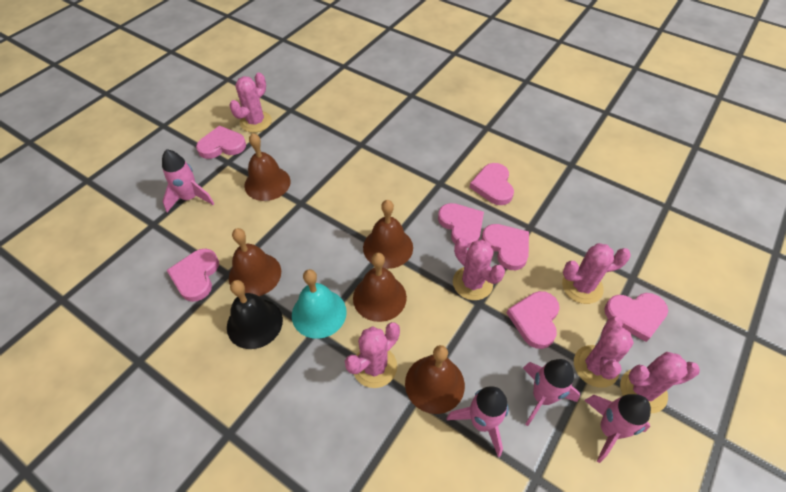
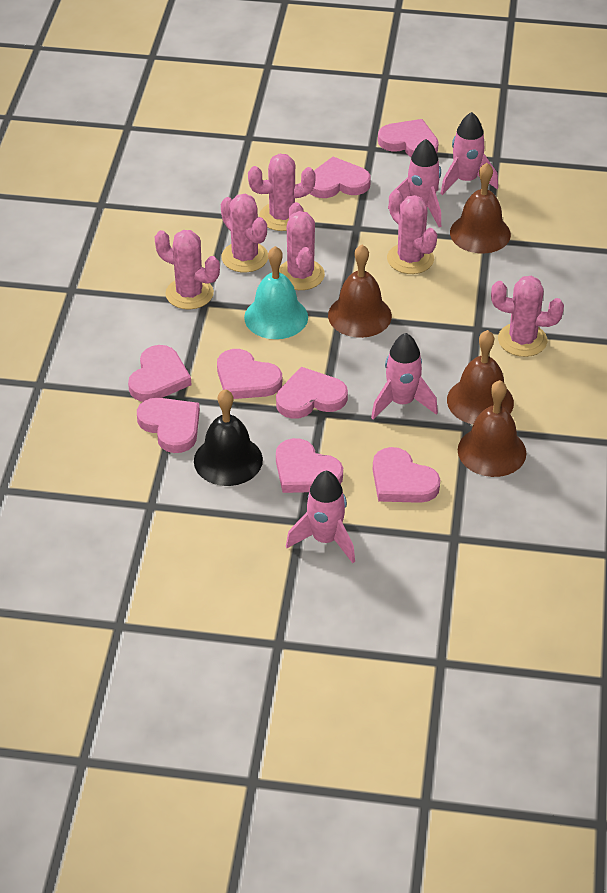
brown bell: [229,228,281,296] [244,133,291,201] [353,253,407,322] [363,200,413,269] [405,345,465,414] = 5 -> [328,245,392,338] [447,330,514,424] [450,163,511,253] [458,380,527,477] = 4
pink heart: [167,249,219,302] [196,125,246,159] [438,203,484,248] [470,163,514,205] [482,224,529,270] [507,291,560,349] [604,293,668,342] = 7 -> [128,345,192,402] [137,398,200,453] [217,349,282,399] [276,367,348,419] [276,438,343,493] [309,157,371,198] [373,447,440,503] [378,119,439,157] = 8

